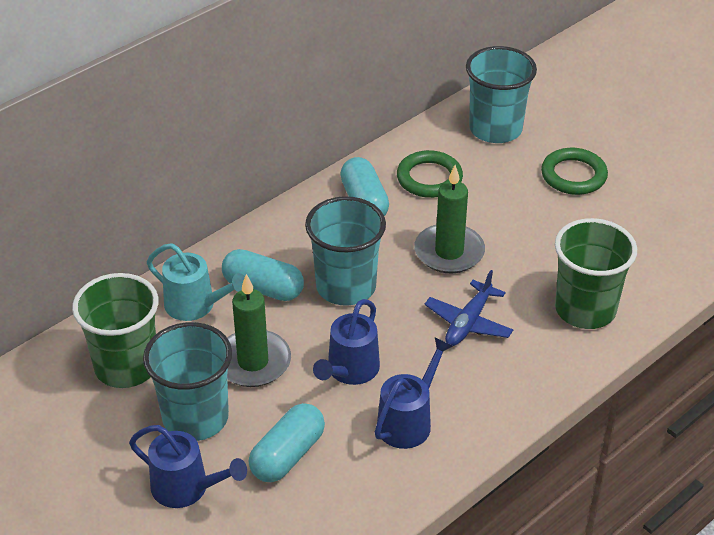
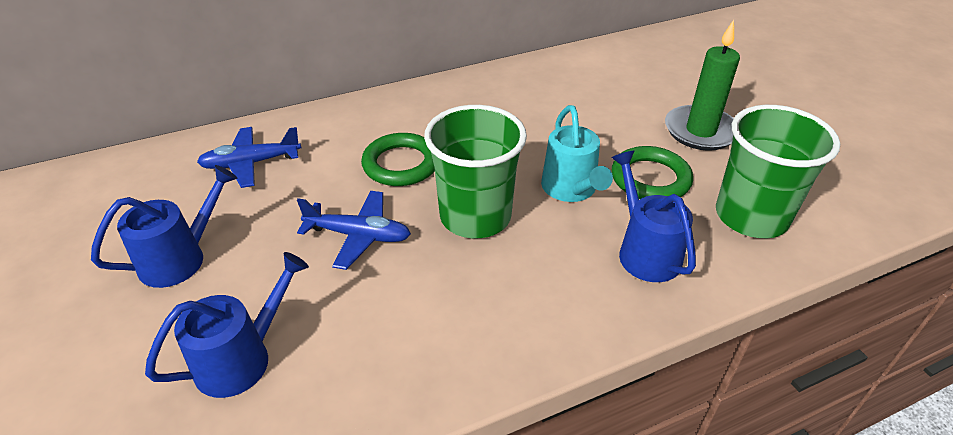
blue plane: [425,270,513,346] = 1 -> [197,127,301,188] [297,191,411,270] = 2
green candle: [227,274,291,387] [414,165,485,273] = 2 -> [665,20,740,151] = 1
turquoise capsule: [222,249,304,301] [249,403,325,482] [340,157,389,216] = 3 -> none = 0
turquoise cup: [143,322,232,441] [305,196,386,306] [466,46,537,143] = 3 -> none = 0

